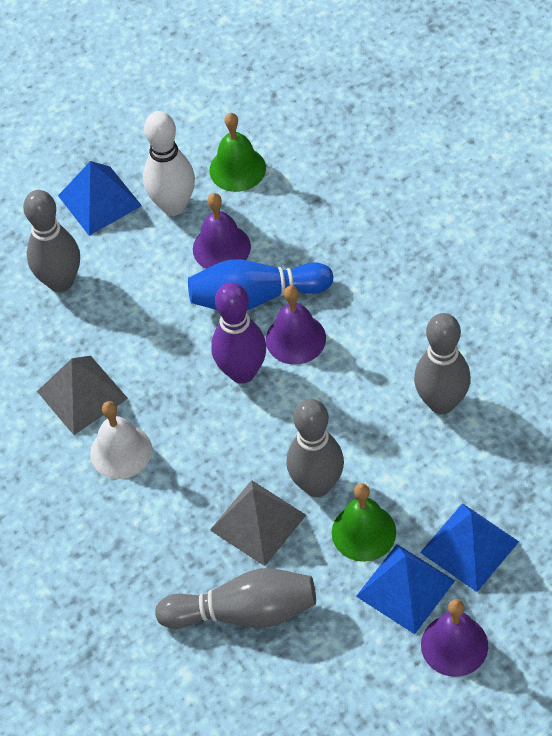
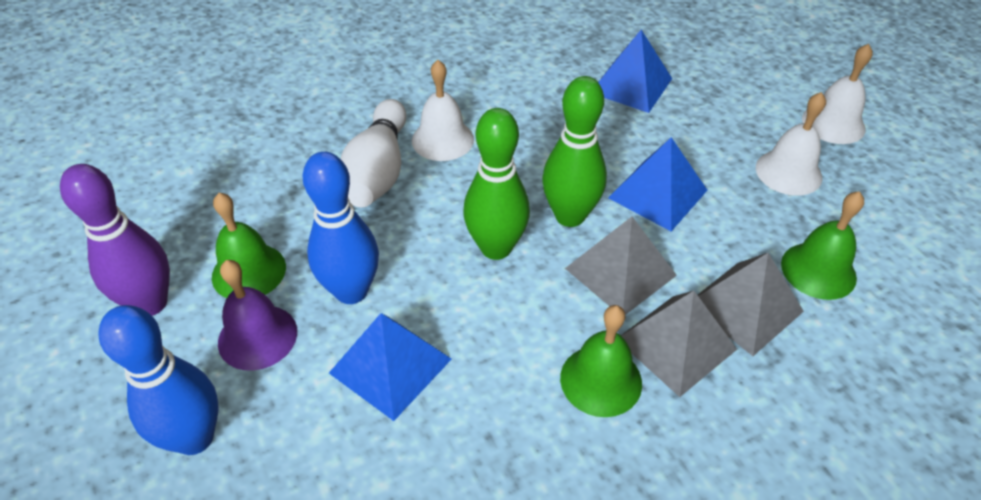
blue bowling pin: [188,259,334,310] = 1 -> [98,305,218,455] [302,152,379,304] = 2
green bell: [210,113,266,192] [332,483,396,562] = 2 -> [212,193,286,298] [560,305,642,417] [781,191,864,300] = 3
green bowling pin: none = 0 -> [463,108,530,260] [542,76,607,227] = 2
grey bowling pin: [23,190,80,292] [155,568,316,629] [286,399,344,497] [414,313,471,414] = 4 -> none = 0
grey pyramid: [37,356,128,435] [210,480,306,566] = 2 -> [565,216,677,315] [621,291,737,397] [698,253,804,356] = 3
purple bell: [193,193,251,269] [266,286,326,365] [421,599,488,677] = 3 -> [218,260,297,371] = 1
white bell: [90,401,152,479] = 1 -> [412,60,474,161] [756,92,826,196] [802,44,873,144] = 3

